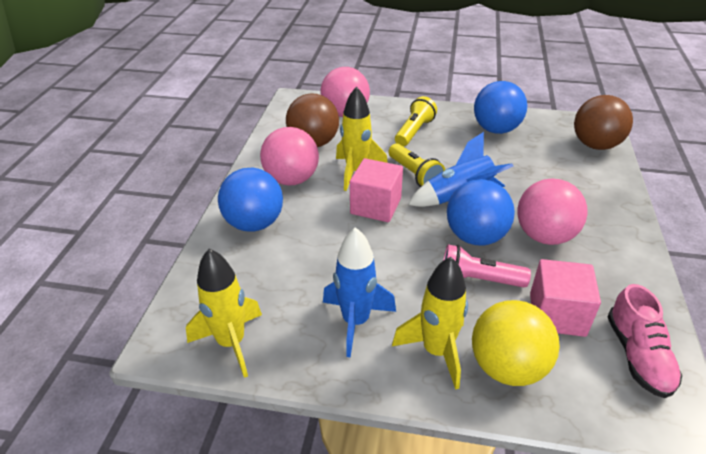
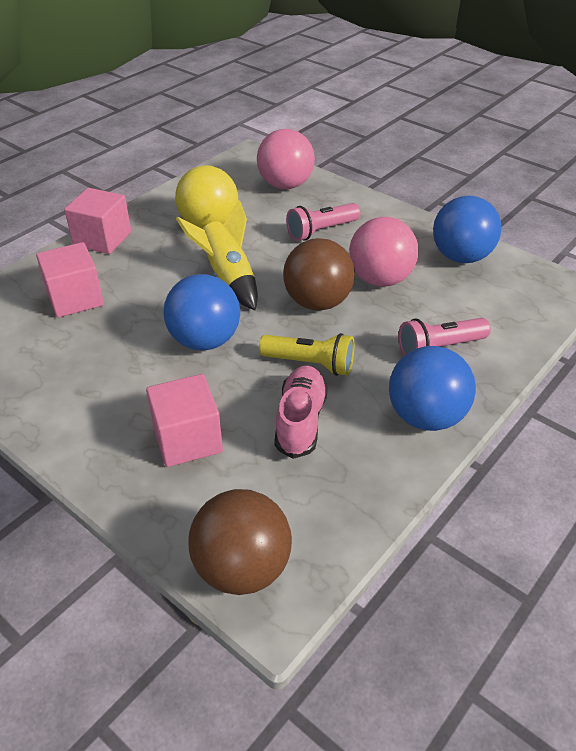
blue rocket: [323,227,396,358] [408,132,513,207] = 2 -> none = 0
pink ball: [260,127,319,186] [321,67,370,117] [517,178,588,245] = 3 -> [257,129,315,189] [349,217,419,287] = 2
pink cube: [350,158,403,222] [530,259,601,337] = 2 -> [36,242,104,318] [64,188,131,254] [146,374,223,467] = 3
pink flashlight: [443,244,531,287] = 1 -> [286,203,360,241] [398,318,491,356] = 2
yellow flashlight: [389,143,445,187] [395,96,437,146] = 2 -> [259,333,354,376] = 1
yellow rocket: [186,249,262,378] [336,86,388,191] [392,257,468,390] = 3 -> [176,200,258,310] = 1

